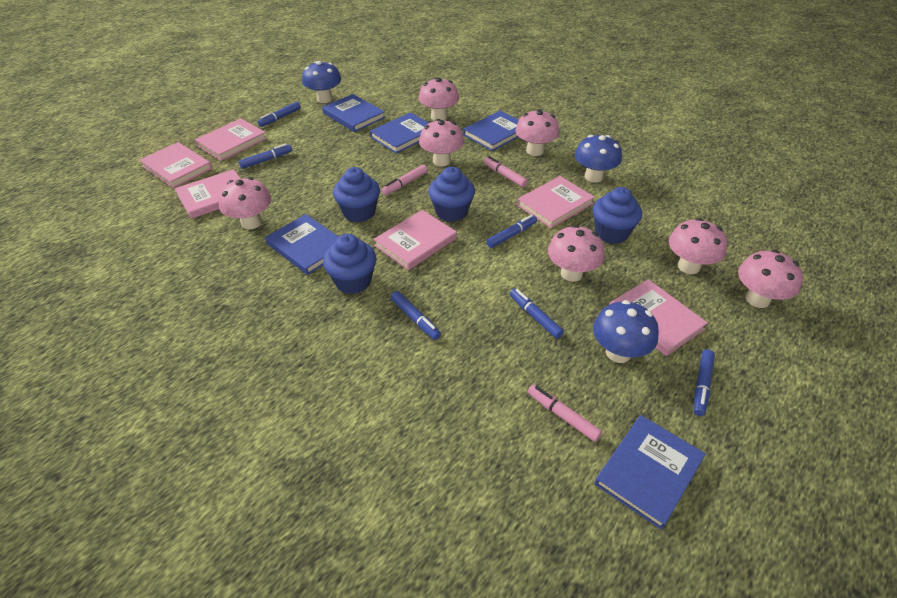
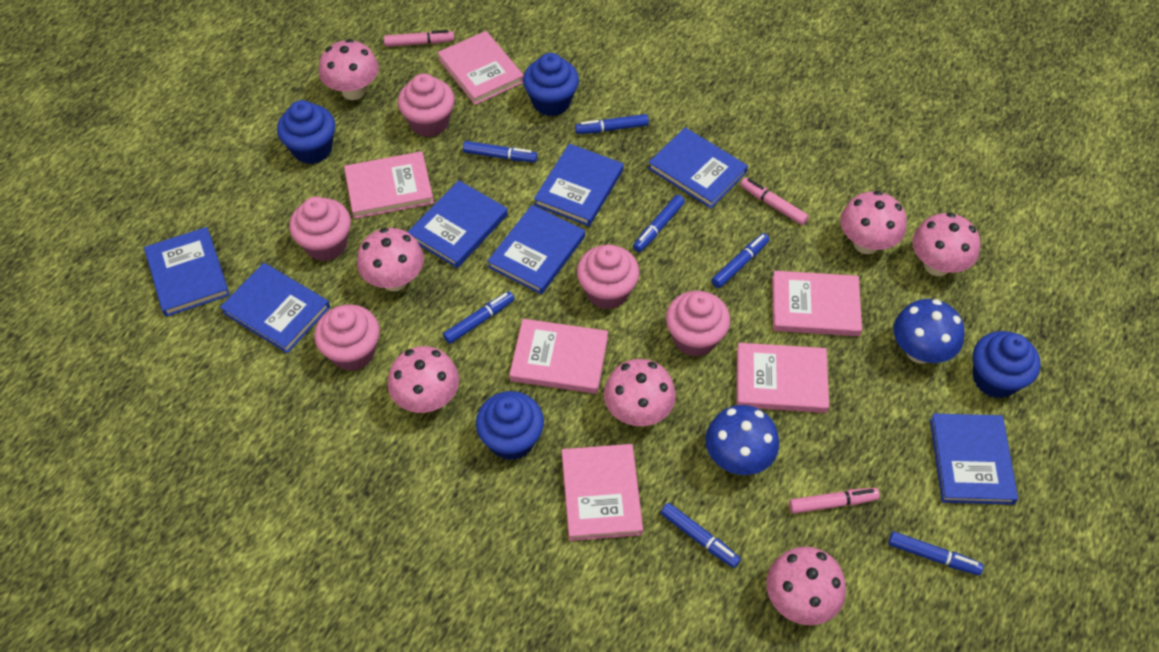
blue book: [265,214,339,275] [322,94,385,132] [370,112,429,153] [463,110,519,151] [595,415,706,530] = 5 -> [144,227,230,317] [220,263,330,353] [408,180,508,268] [487,205,585,295] [534,144,624,226] [648,128,748,208] [930,413,1018,505] = 7
blue marker: [239,144,292,169] [257,102,301,127] [391,291,441,340] [486,215,537,248] [509,288,564,339] [693,349,715,416] = 6 -> [443,291,515,344] [463,141,538,162] [575,114,649,134] [633,195,685,252] [661,503,741,568] [711,233,770,288] [888,531,984,575] = 7
blue mushroom: [302,61,341,103] [575,135,622,183] [593,300,659,363] = 3 -> [705,405,779,475] [894,299,964,364] = 2
pink cupcake: none = 0 -> [289,197,351,261] [314,305,380,371] [398,73,455,137] [577,244,640,309] [666,291,730,357] = 5

